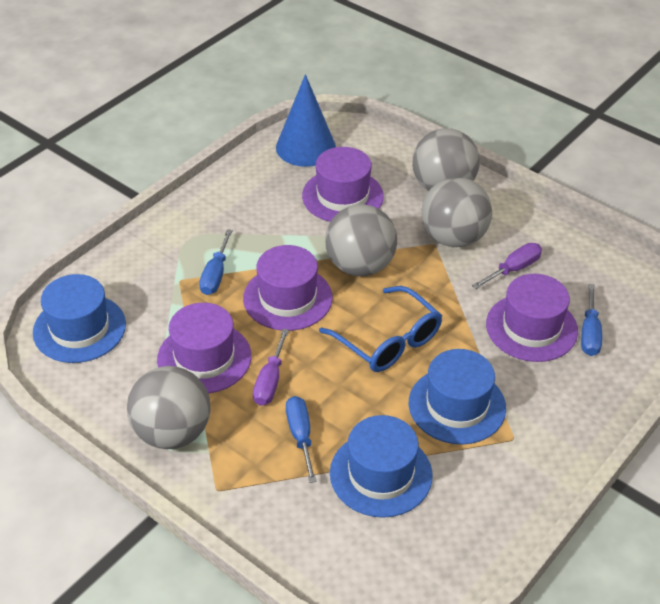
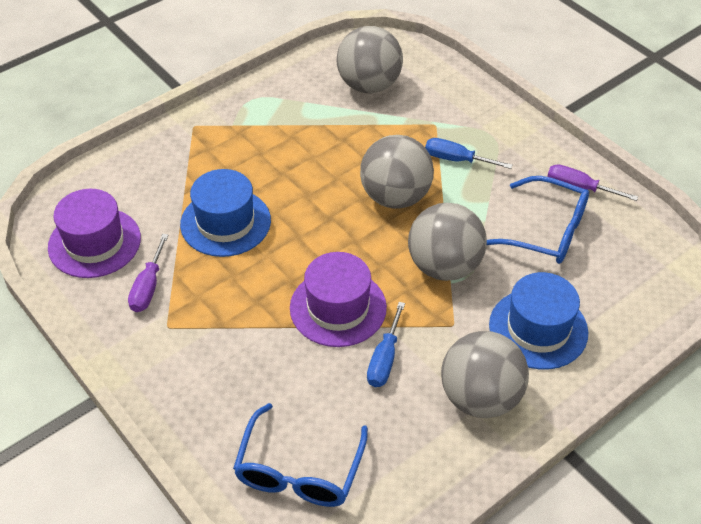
blue cone: [276,74,336,167] = 1 -> none = 0
blue glasses: [319,286,442,372] = 1 -> [233,403,368,507] [487,176,589,264] = 2
blue hat: [33,274,126,363] [330,415,433,518] [409,349,506,445] = 3 -> [180,169,271,257] [489,272,588,369] = 2
blue screwdriver: [199,229,233,295] [286,396,317,483] [581,284,602,356] = 3 -> [367,302,405,387] [425,138,513,169] = 2
purple hat: [157,303,251,394] [243,245,333,331] [302,147,384,222] [486,274,578,362] = 4 -> [48,189,141,278] [290,252,387,347] = 2

